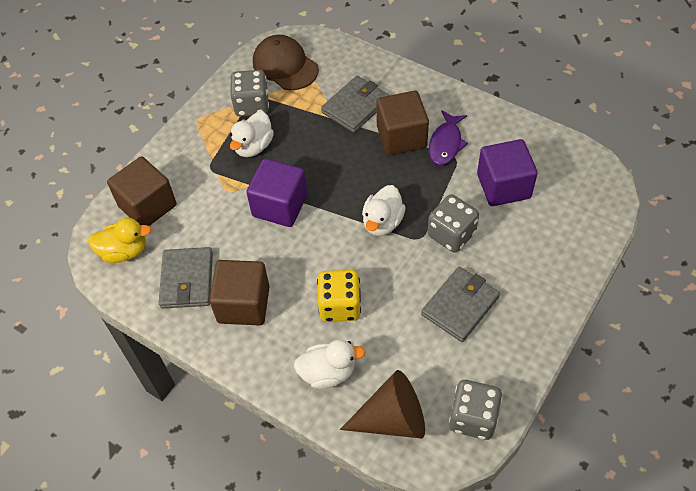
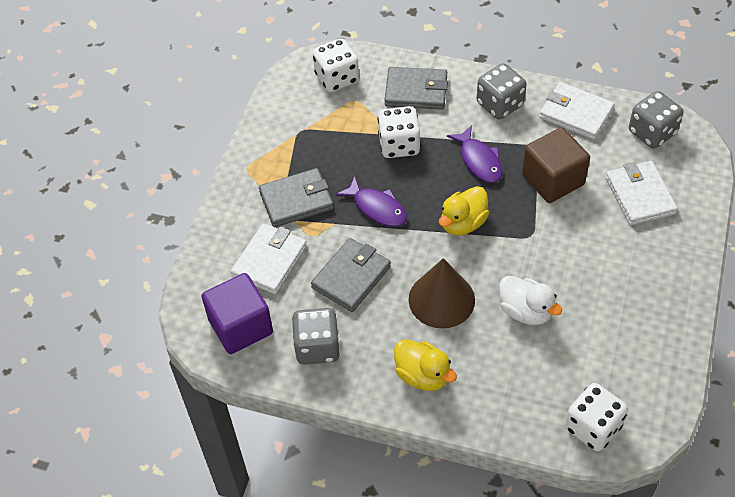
brown cap: [253,35,319,90] = 1 -> none = 0
brown cube: [107,157,177,226] [209,260,270,326] [376,91,429,155] = 3 -> [522,127,590,203] = 1
purple cube: [246,158,308,227] [477,139,538,206] = 2 -> [202,273,273,354] = 1
purple fish: [429,110,468,165] = 1 -> [336,176,407,227] [447,125,502,183] = 2
white dice: none = 0 -> [313,38,359,92] [378,106,421,158] [565,383,628,452] = 3
white duck: [230,111,274,157] [294,340,365,389] [362,185,406,236] = 3 -> [499,276,562,325] = 1
white wallet: none = 0 -> [231,223,307,294] [539,82,615,140] [606,161,678,225] = 3
yellow dice: [317,270,361,322] = 1 -> none = 0
yellow duck: [88,218,151,263] = 1 -> [394,339,457,391] [439,186,489,236] = 2

